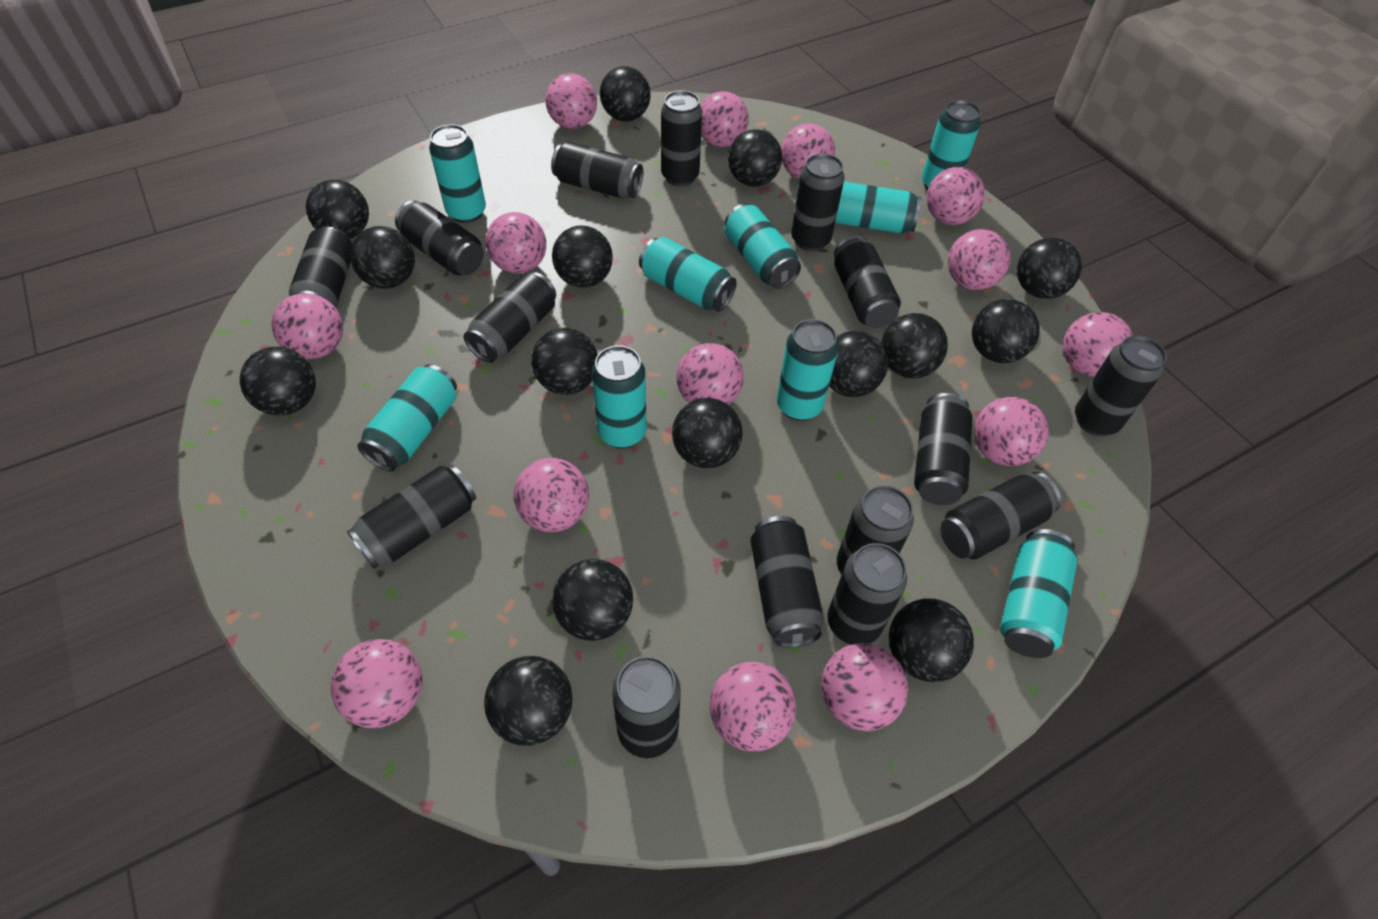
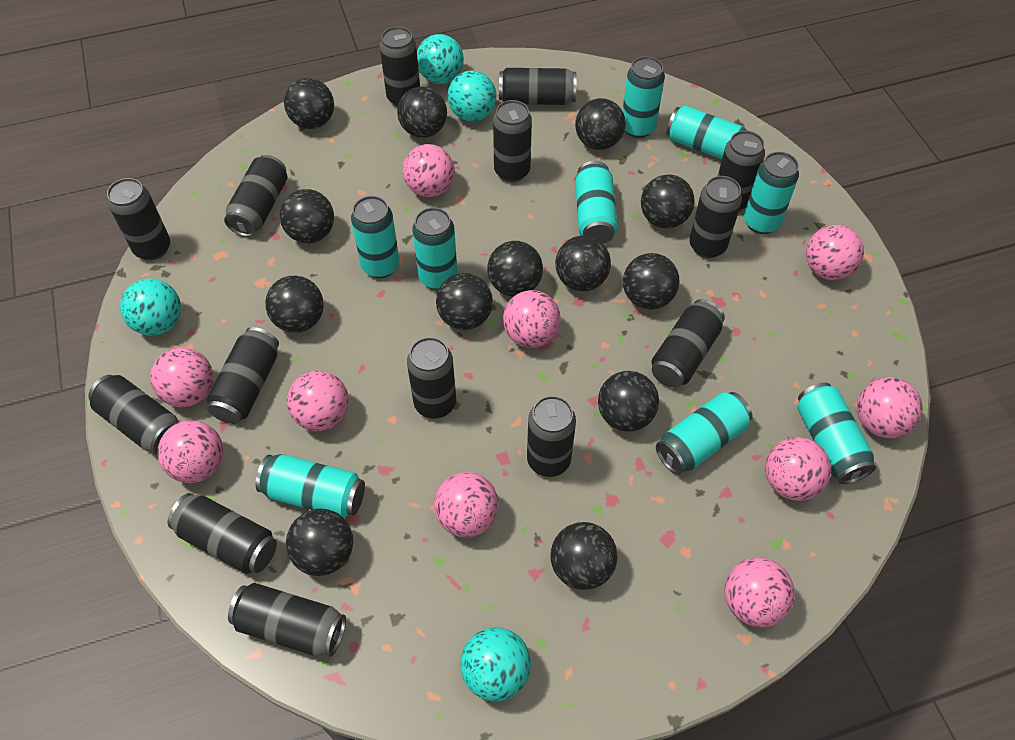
black ball: [240,347,316,415] [306,180,369,239] [350,226,415,289] [484,656,572,746] [531,328,598,395] [552,225,613,288] [552,559,633,641] [600,66,651,121] [672,398,743,468] [728,129,782,187] [829,331,888,397] [881,313,948,378] [889,598,974,682] [972,299,1040,363] [1017,238,1082,299] = 15 -> [265,276,324,333] [280,189,334,243] [284,78,334,129] [286,509,353,576] [397,86,447,138] [436,273,493,330] [487,241,543,297] [550,522,618,590] [555,236,611,291] [575,98,626,150] [598,371,659,432] [623,253,680,310] [641,174,695,228] = 13
black can: [289,226,352,308] [347,465,476,569] [395,200,484,275] [464,272,556,363] [551,142,643,198] [612,656,681,758] [661,90,702,187] [750,516,824,648] [791,153,845,251] [827,543,907,645] [834,236,901,328] [837,485,914,575] [914,393,972,505] [940,472,1061,560] [1075,335,1167,436] = 15 -> [88,375,179,455] [107,178,170,260] [168,493,277,574] [206,327,279,424] [224,155,287,237] [228,583,346,657] [379,26,420,107] [407,337,456,419] [493,100,532,182] [499,68,577,105] [527,396,576,477] [651,299,725,388] [690,176,742,258] [718,131,765,211] = 14
pink ball: [271,293,343,359] [331,639,422,728] [486,212,546,274] [514,458,589,532] [545,73,597,129] [676,343,743,405] [700,91,749,147] [710,662,796,751] [781,123,835,179] [821,643,908,731] [927,167,985,225] [948,229,1011,290] [974,397,1049,466] [1063,312,1133,377] = 14 -> [150,347,213,407] [158,420,223,483] [287,371,349,431] [403,144,455,197] [434,472,499,538] [503,290,561,348] [724,557,795,627] [765,437,831,501] [806,225,864,280] [857,377,923,438] = 10
turquoise ball: none = 0 -> [120,278,181,336] [417,34,464,84] [448,71,496,121] [460,627,531,701] = 4

